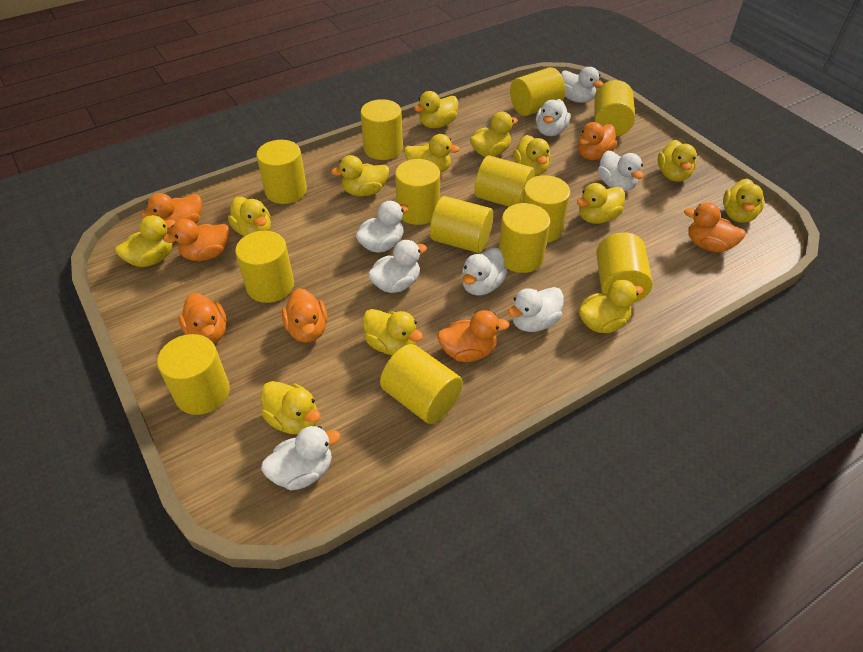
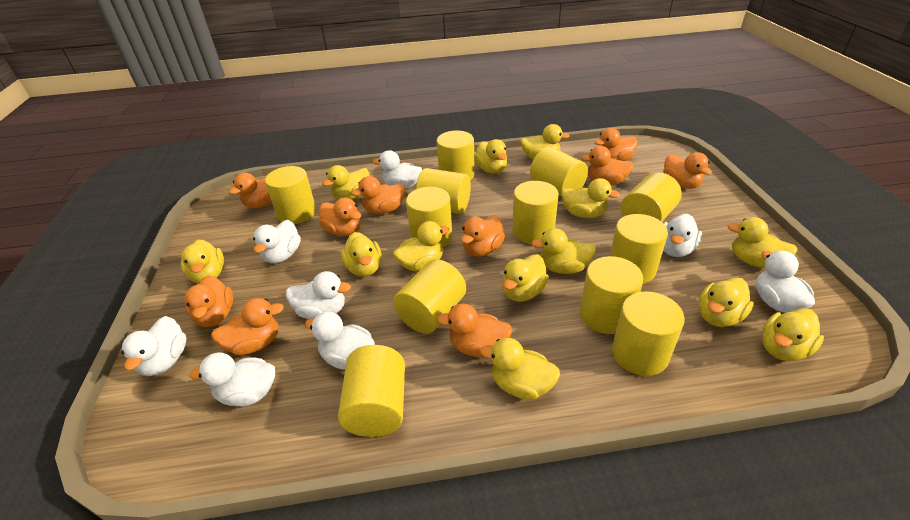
orange duck: [141,193,202,233] [163,219,229,261] [179,293,227,343] [282,288,327,343] [437,310,509,362] [578,122,617,160] [684,203,746,252] = 7 -> [184,276,233,327] [211,298,284,355] [229,173,272,208] [319,198,361,236] [351,176,405,214] [437,304,513,358] [461,215,505,257] [581,146,634,185] [594,128,638,161] [663,152,712,189] = 10
yellow cylinder: [157,334,230,415] [235,231,294,303] [256,140,307,204] [360,99,403,160] [380,344,463,424] [395,159,440,225] [430,196,493,253] [475,155,535,207] [499,203,550,273] [510,67,565,116] [522,175,570,243] [594,80,635,136] [596,232,653,303] = 13 -> [265,166,316,224] [338,345,405,437] [393,259,466,334] [406,187,452,247] [416,168,471,214] [437,130,475,180] [512,181,559,244] [530,147,588,196] [580,256,643,334] [610,214,668,284] [612,291,685,376] [621,173,682,222] = 12

